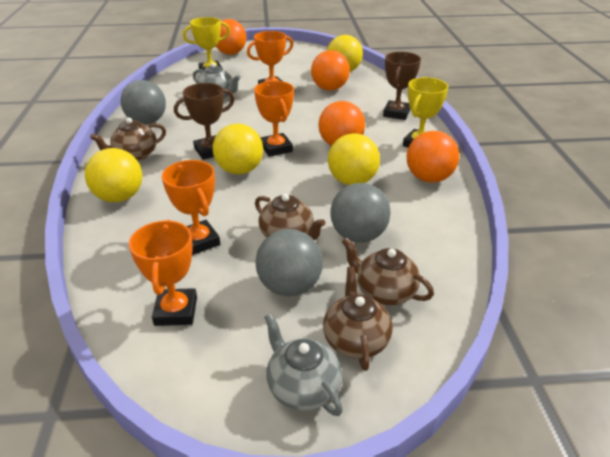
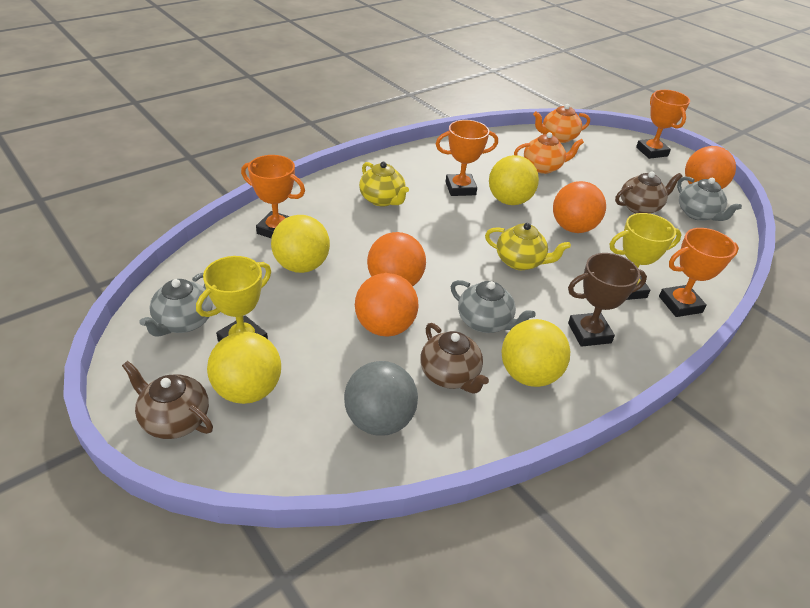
brown teapot: [90,118,166,161] [255,194,325,240] [323,266,393,371] [342,237,434,305] = 4 -> [122,361,213,439] [420,323,489,394] [615,172,682,214] = 3
brown trophy: [174,83,235,160] [383,52,421,120] = 2 -> [568,253,647,347] = 1
grey ball: [121,80,166,124] [255,229,323,296] [331,183,391,243] = 3 -> [344,361,418,436] = 1
grey teapot: [193,63,241,98] [264,313,343,416] = 2 -> [139,273,213,337] [451,280,536,333] [677,176,742,221] = 3
orange teapot: none = 0 -> [514,132,584,174] [533,104,590,143] = 2
yellow teapot: none = 0 -> [359,162,409,206] [485,223,571,270] = 2

